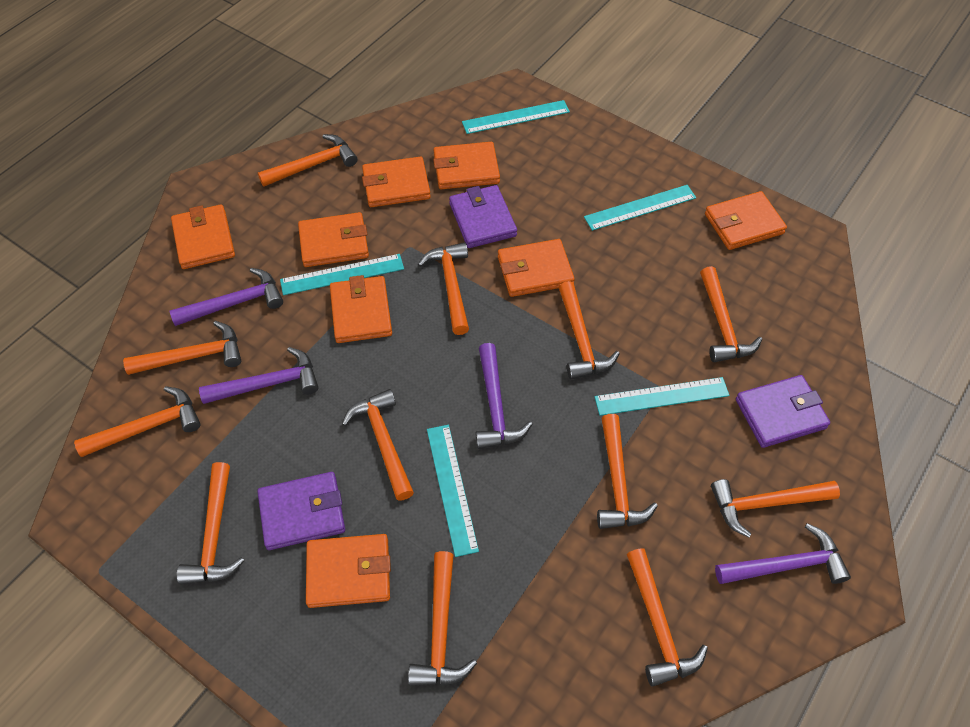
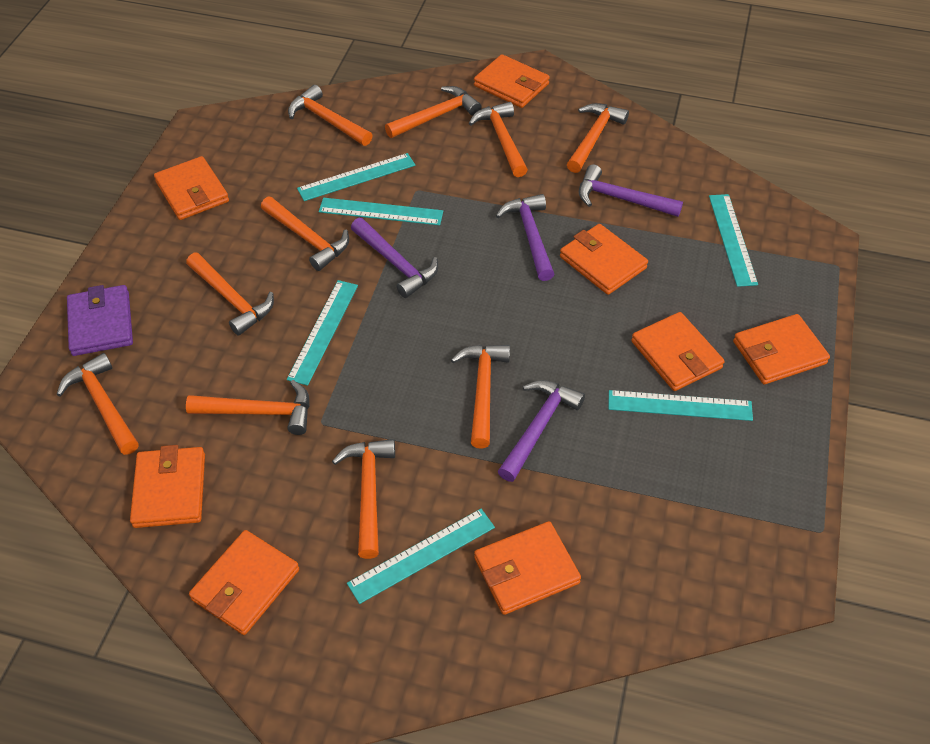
orange hammer: [74,386,201,457] [123,321,241,375] [177,462,245,584] [258,134,358,187] [342,389,414,501] [408,551,477,686] [418,242,469,335] [559,281,620,380] [597,414,658,529] [627,548,708,687] [700,266,762,362] [711,479,840,537] = 12 -> [56,353,139,455] [186,253,274,336] [186,380,310,435] [261,197,349,271] [288,85,372,146] [332,439,395,559] [385,86,481,138] [451,345,510,449] [469,102,528,177] [567,103,629,173] = 10
purple wallet: [257,472,345,550] [449,185,517,248] [736,375,830,448] = 3 -> [67,285,133,356] = 1
turquoise ruler: [280,254,404,295] [427,425,479,557] [462,100,570,134] [584,185,696,231] [594,377,730,416] = 5 -> [287,280,358,386] [297,153,415,201] [319,198,443,225] [347,509,495,604] [608,390,753,421] [709,194,758,287] = 6

